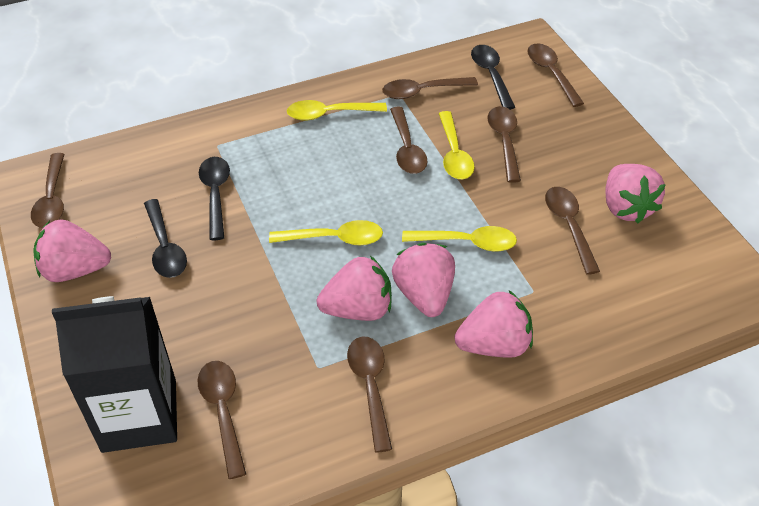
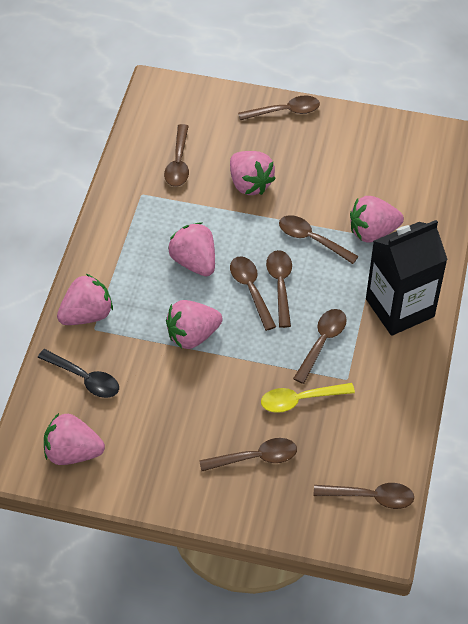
black spoon: [144,199,187,278] [199,157,230,240] [471,45,515,110] = 3 -> [38,349,119,398] = 1
pink strawberry: [33,220,111,282] [317,256,392,321] [392,243,455,317] [454,290,533,358] [605,164,666,224] = 5 -> [44,413,105,465] [57,274,113,325] [166,300,223,349] [168,223,215,276] [230,151,276,195] [350,196,404,243] = 6
yellow spoon: [269,220,383,245] [287,100,387,121] [402,226,517,252] [438,111,475,179] = 4 -> [261,383,355,413] = 1

